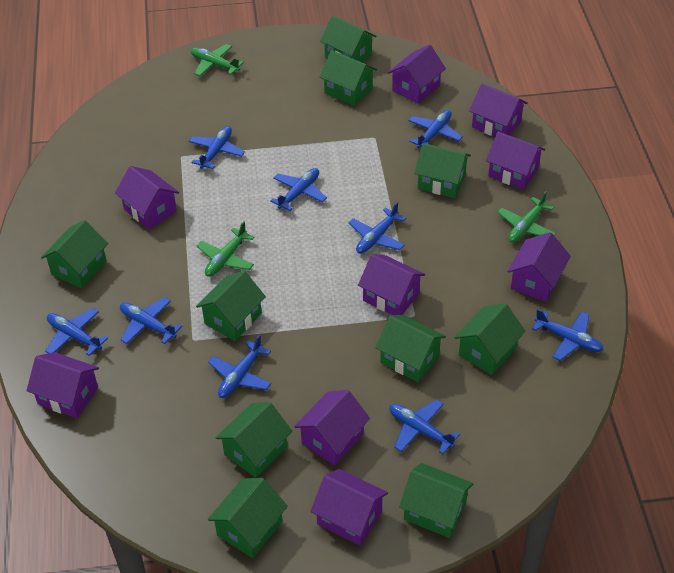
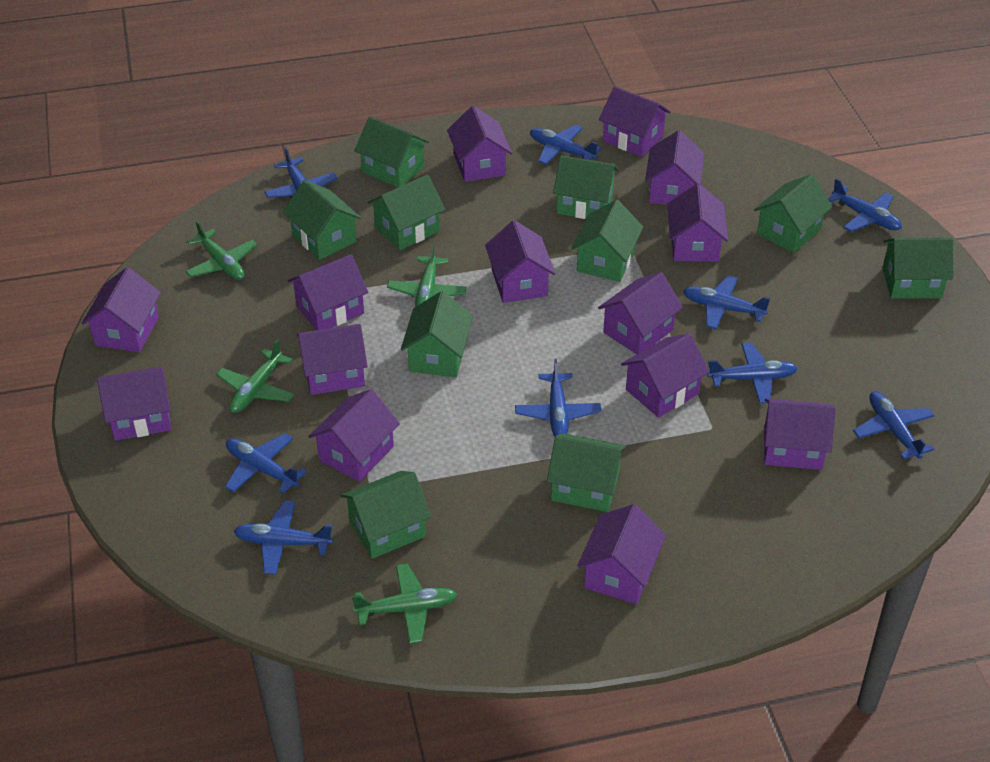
green plane: [191,44,244,76] [196,221,255,277] [497,191,556,243] = 3 -> [185,221,258,280] [216,339,294,413] [352,564,457,644] [387,243,467,307] = 4
purple house: [27,352,99,418] [115,166,179,229] [294,390,370,465] [311,469,388,546] [358,254,425,315] [388,45,446,104] [469,83,528,137] [486,132,545,190] [507,232,571,302] = 9 -> [82,267,161,353] [97,366,171,441] [288,254,368,330] [297,324,368,395] [308,389,400,482] [447,106,512,182] [485,220,555,303] [577,504,666,604] [598,272,683,354] [599,86,671,157] [621,333,709,418] [645,130,704,205] [668,183,728,262] [764,398,836,470] = 14

